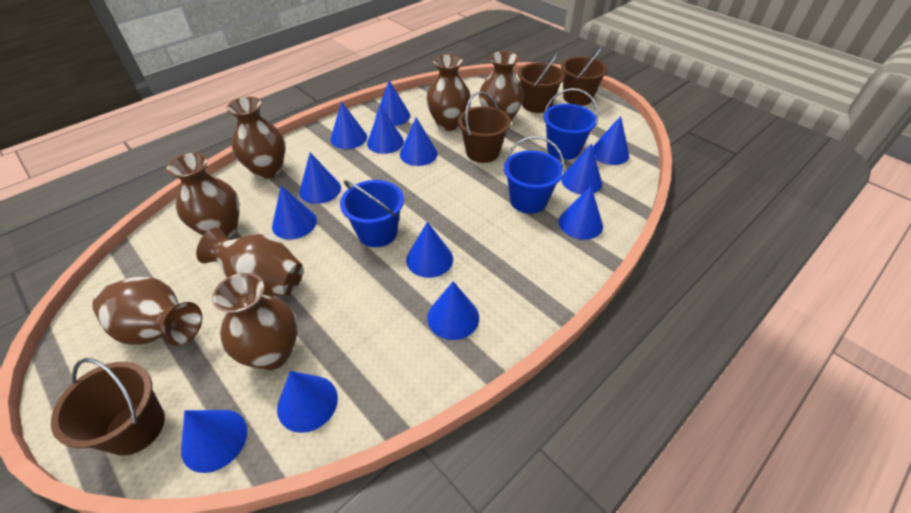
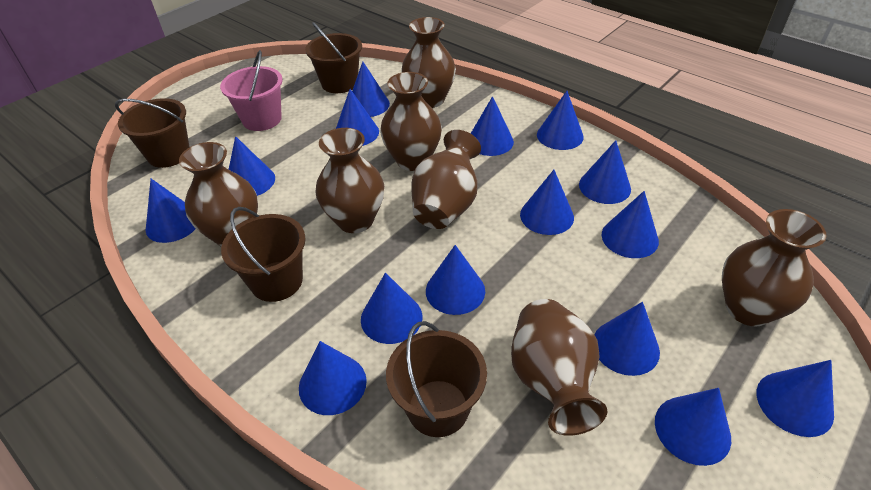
blue bucket: [340,180,404,247] [504,136,565,214] [544,88,598,160] = 3 -> none = 0
blue cone: [181,410,247,473] [272,186,317,239] [277,371,338,433] [300,153,341,204] [330,101,367,149] [367,106,404,154] [376,80,410,126] [400,117,438,166] [406,222,453,278] [427,281,479,340] [559,186,603,240] [561,144,602,194] [593,116,629,165] = 13 -> [146,179,196,243] [228,136,275,196] [299,341,367,415] [336,89,379,146] [352,62,390,117] [361,273,422,344] [426,245,485,315] [470,96,514,156] [520,170,574,235] [537,91,584,150] [579,140,631,204] [594,302,660,376] [601,191,659,258] [655,388,731,466] [756,360,834,437] = 15
pink bucket: none = 0 -> [220,50,283,131] = 1

